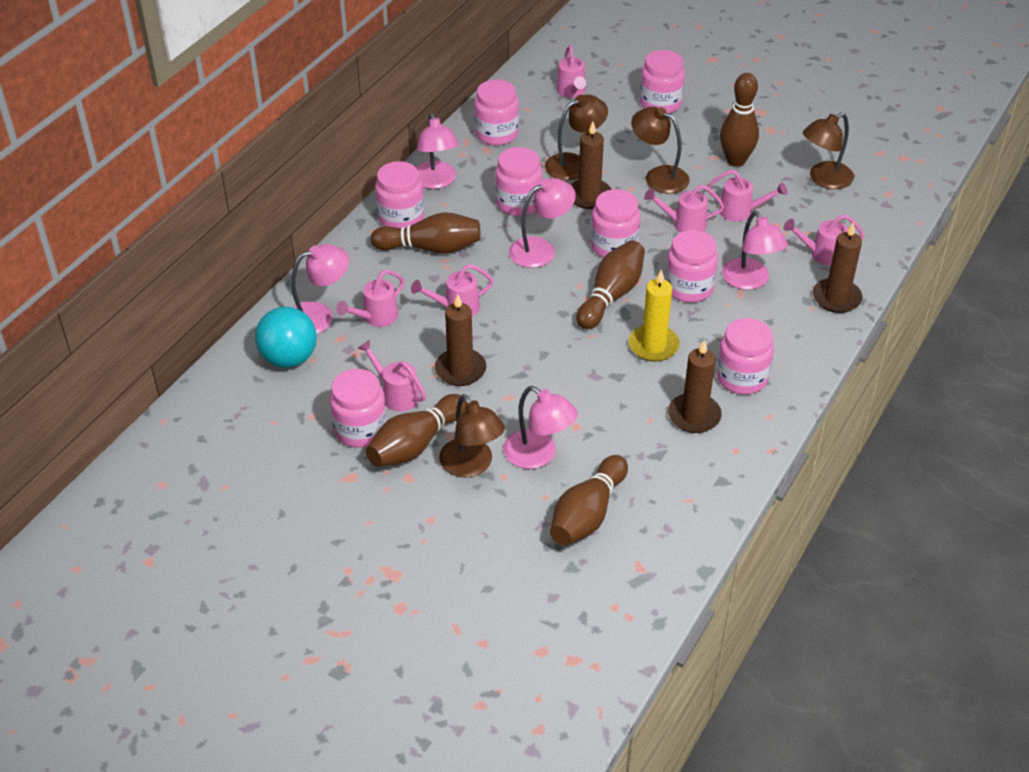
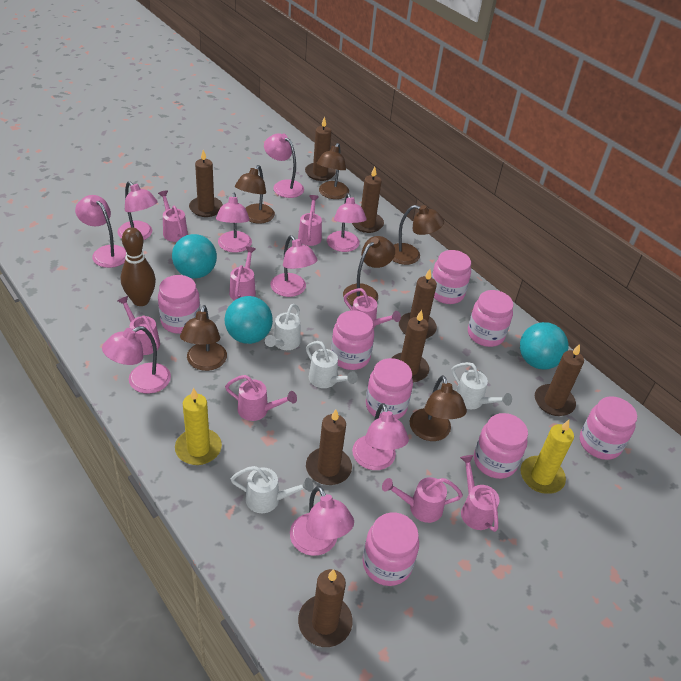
brown bowling pin: [366,394,466,467] [371,212,481,254] [550,455,628,546] [576,240,645,329] [720,73,759,167] = 5 -> [121,227,156,306] = 1
brown candle: [435,294,486,386] [570,121,612,209] [668,339,722,433] [813,222,863,313] = 4 -> [189,150,223,217] [298,569,353,647] [305,117,336,181] [306,409,352,485] [352,167,384,233] [392,310,429,382] [399,269,437,339] [535,344,584,416] = 8
brown lamp: [439,394,505,478] [545,94,608,180] [631,107,690,194] [803,112,854,189] = 4 -> [180,305,227,371] [235,165,275,224] [317,143,349,199] [343,236,395,306] [392,205,444,265] [409,375,467,441] = 6
pink lamp: [291,244,349,334] [416,113,459,189] [503,386,578,469] [509,178,576,268] [722,211,788,290] = 5 -> [75,195,126,268] [102,326,171,394] [117,181,158,240] [216,193,252,253] [264,133,304,198] [270,235,318,297] [290,486,354,556] [327,193,367,252] [352,403,409,470] = 9
pink watering can: [336,270,404,327] [357,340,426,412] [411,264,494,316] [556,46,586,98] [644,185,724,233] [707,170,787,222] [784,214,864,266] = 7 -> [117,296,160,355] [158,191,188,242] [225,375,297,421] [229,247,256,301] [298,195,322,246] [344,288,401,329] [382,477,463,523] [460,455,499,532] = 8
turquoise ball: [255,307,317,368] = 1 -> [172,234,217,278] [225,296,273,344] [520,322,568,370] = 3
white watering can: none = 0 -> [231,466,313,513] [265,304,301,350] [306,341,358,388] [452,362,512,409] = 4
yellow candle: [629,270,680,362] = 1 -> [175,388,222,465] [520,420,574,494] = 2

